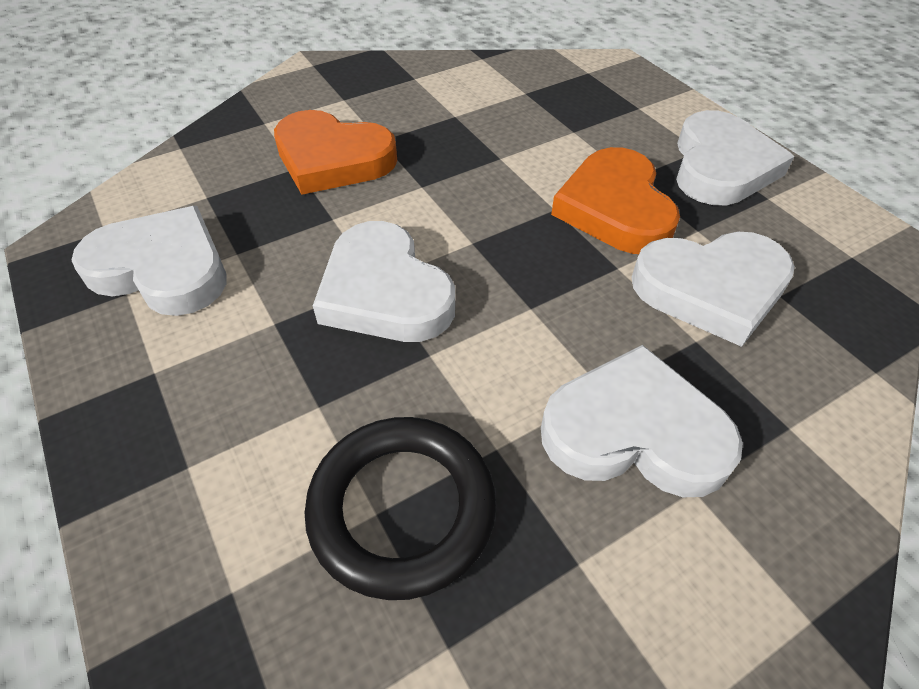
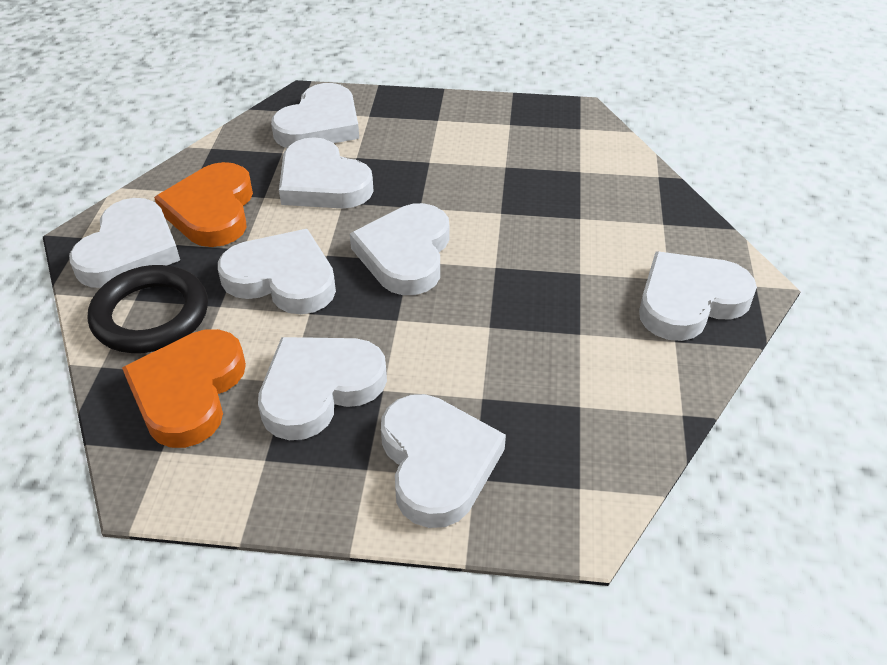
white heart: [71,206,226,316] [313,221,455,342] [541,345,743,497] [631,232,795,347] [676,110,794,205] = 5 -> [69,198,180,288] [218,229,336,314] [258,337,387,440] [271,83,359,148] [279,137,374,208] [350,203,449,295] [381,394,506,528] [639,252,757,341] = 8

